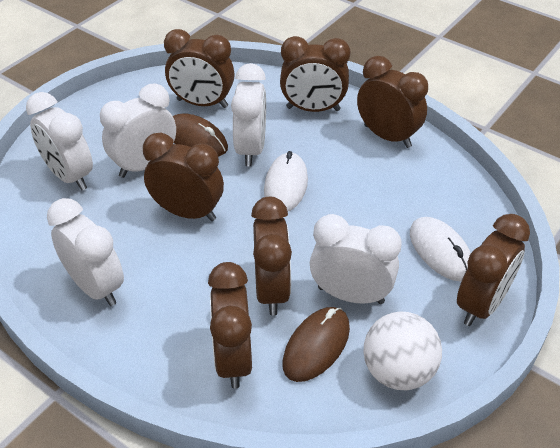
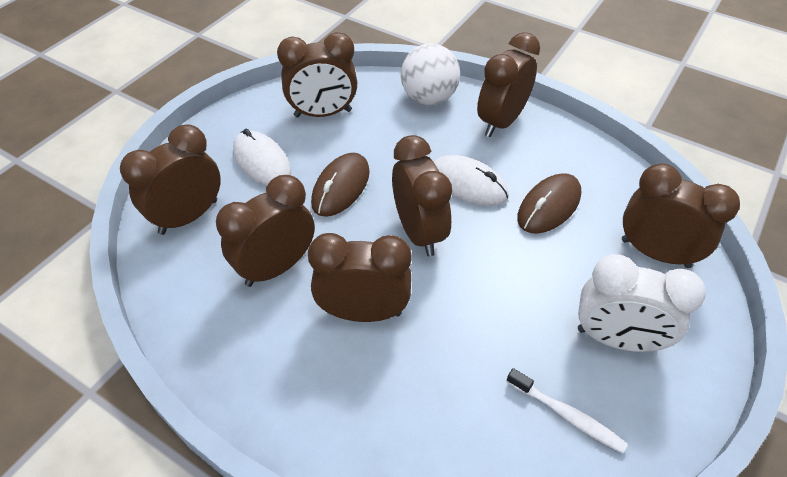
white clock: [26,92,93,191] [47,198,124,306] [100,83,176,178] [231,63,266,166] [310,214,402,304] = 5 -> [578,254,706,352] = 1
white toothbrush: none = 0 -> [506,368,628,453] = 1

